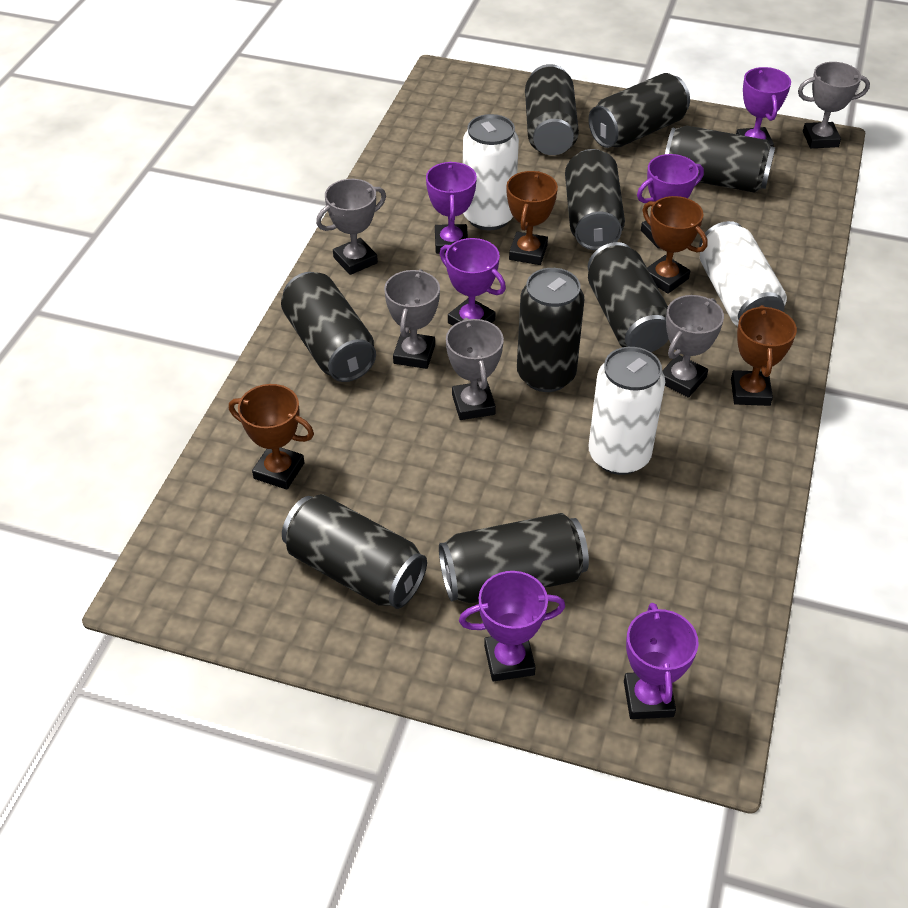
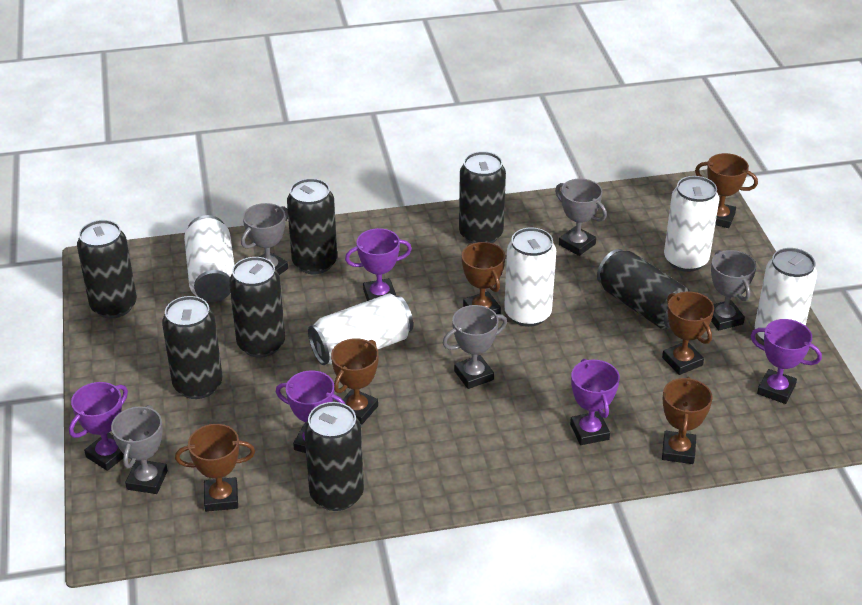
black can: [281,272,376,382] [282,494,427,609] [439,513,589,603] [517,268,585,392] [525,64,579,155] [565,149,625,250] [588,73,690,148] [588,242,669,352] [665,125,775,193] = 9 -> [77,220,137,318] [162,296,223,399] [229,257,285,358] [287,178,337,274] [304,402,364,511] [459,151,506,244] [597,249,690,329] = 7
brown trophy: [229,384,314,490] [507,171,558,265] [643,196,708,294] [731,305,797,406] = 4 -> [175,424,255,512] [331,338,379,425] [462,242,505,314] [662,291,714,375] [662,377,713,464] [695,153,758,228] = 6
purple trophy: [426,162,477,254] [440,238,506,326] [459,571,565,681] [624,603,699,719] [637,154,704,248] [736,67,791,147] = 6 -> [69,382,128,471] [276,371,345,453] [345,228,412,301] [570,359,620,445] [750,319,822,404] = 5
white can: [463,114,519,230] [589,347,665,475] [699,221,787,326] = 3 -> [184,215,234,302] [308,293,413,365] [504,227,556,327] [664,176,719,272] [755,248,817,342] = 5

